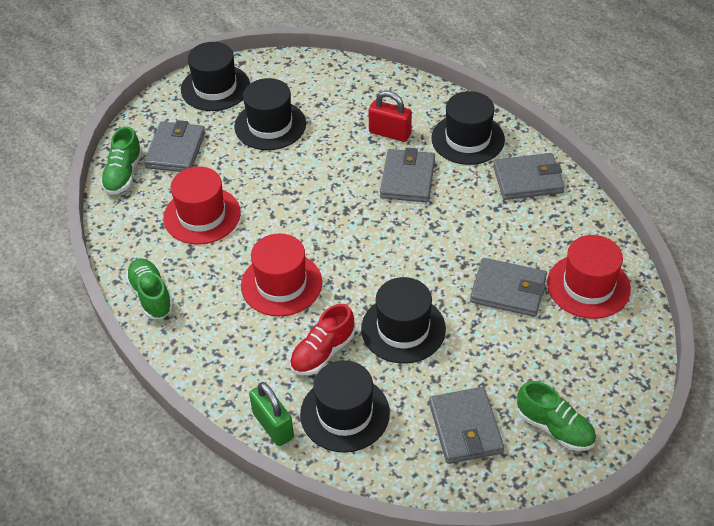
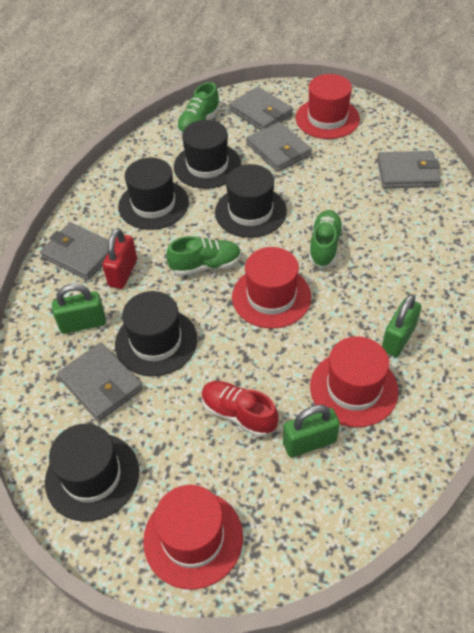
green padlock: [249,382,294,446] = 1 -> [52,284,106,334] [283,405,340,457] [382,294,422,357] = 3
red hat: [163,166,241,245] [241,233,322,316] [547,235,631,319] = 3 -> [143,485,243,589] [232,247,311,329] [296,74,360,139] [310,336,398,427] = 4

